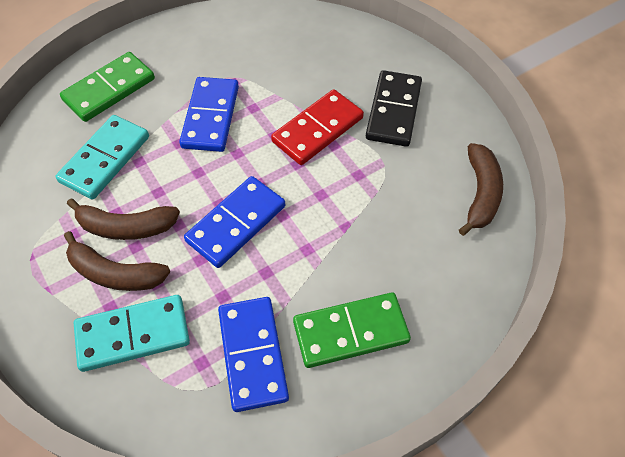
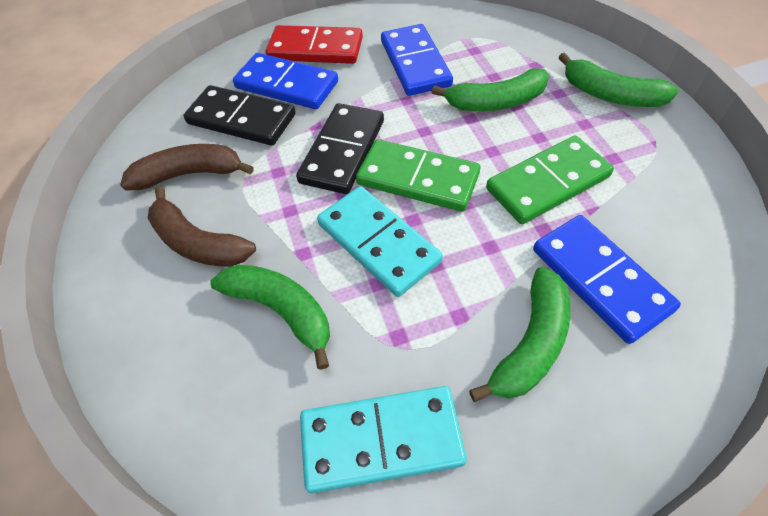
black domino: [366,70,422,147] = 1 -> [184,85,296,145] [296,103,384,194] = 2
brown banana: [64,231,170,291] [67,198,180,240] [459,143,503,236] = 3 -> [120,144,254,190] [148,187,256,267] = 2
green banana: none = 0 -> [210,265,330,370] [432,68,549,111] [469,267,571,402] [558,53,679,107] = 4

